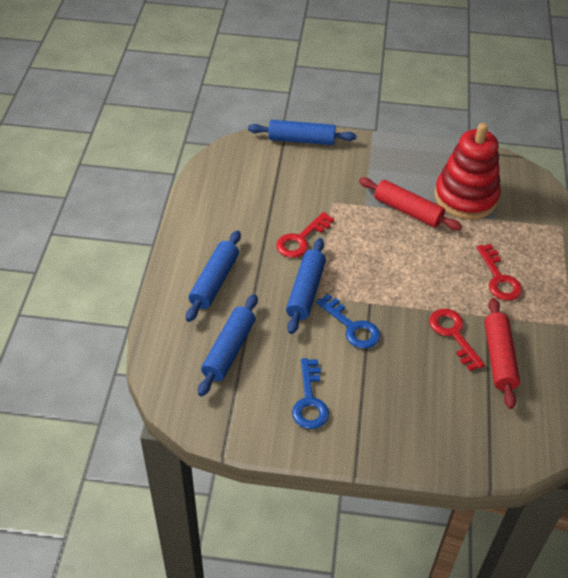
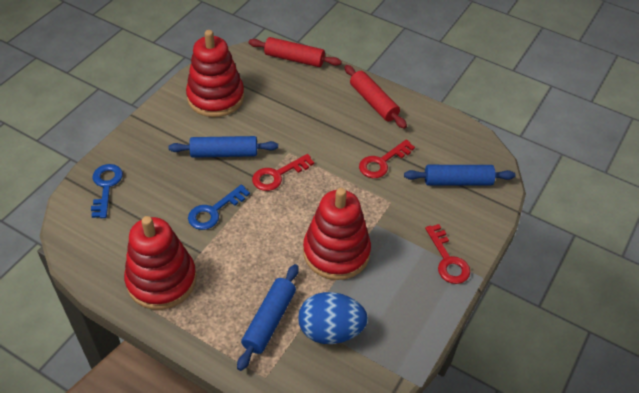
blue egg: none = 0 -> [298,292,368,344] = 1
blue rolling pin: [186,230,241,322] [198,294,258,397] [248,120,356,145] [286,238,326,334] = 4 -> [168,136,278,158] [237,264,299,371] [404,165,515,185] = 3
red stacking toy: [434,123,501,219] = 1 -> [124,216,197,310] [186,30,244,117] [303,188,371,280] = 3

